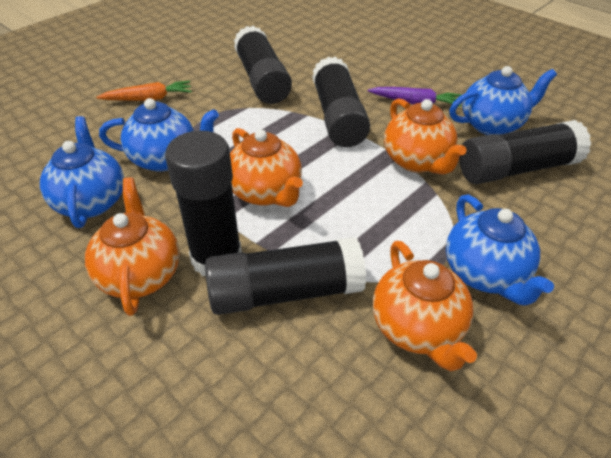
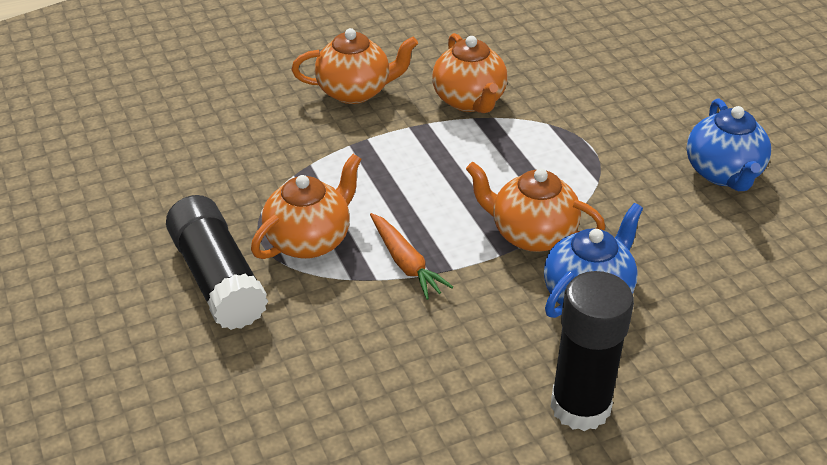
black glue stick: [165,131,242,276] [205,237,366,315] [234,26,292,104] [312,56,370,147] [459,120,591,184] = 5 -> [166,195,269,330] [550,271,634,431] = 2
blue teapot: [40,116,124,228] [99,98,219,172] [446,194,554,306] [449,66,557,135] = 4 -> [544,203,643,318] [687,98,771,191] = 2
purple carrot: [368,87,462,107] = 1 -> none = 0

